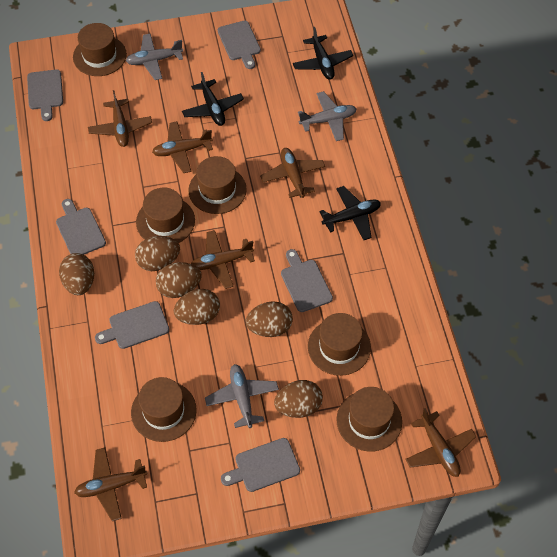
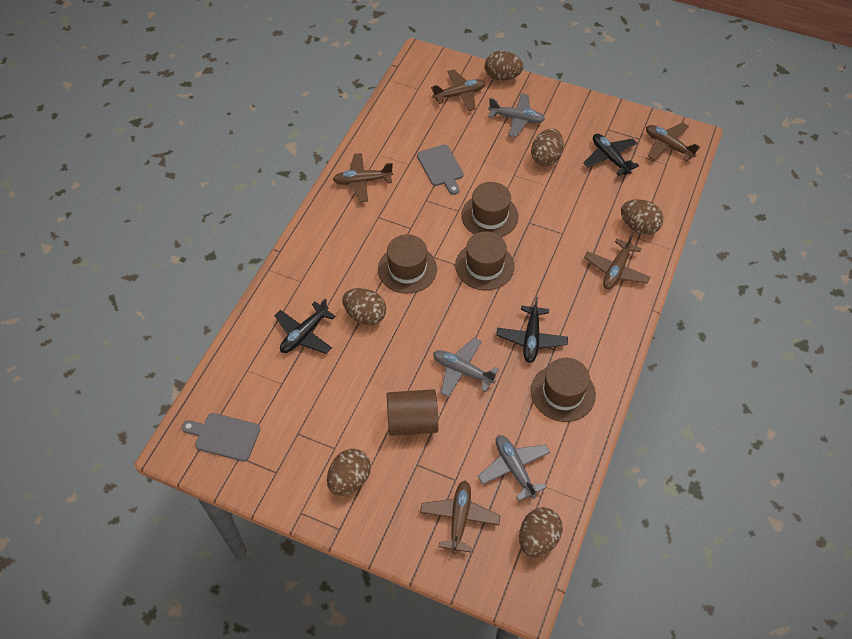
brown cylinder: none = 0 -> [387,389,438,436] = 1
brown hat: [73,23,127,76] [131,377,197,442] [136,188,195,243] [188,156,247,214] [308,313,371,376] [336,387,402,452] = 6 -> [378,234,437,294] [455,231,515,290] [461,182,519,237] [531,358,596,422] = 4
brown plane: [74,447,147,521] [88,90,152,147] [152,121,213,173] [191,230,255,289] [260,148,325,198] [405,408,476,477] = 6 -> [333,153,393,202] [420,481,500,554] [431,70,486,111] [584,233,651,289] [646,122,700,162] = 5
grey cutting board: [27,69,63,121] [56,199,106,255] [95,301,169,349] [218,21,261,69] [221,438,300,492] [281,249,333,312] = 6 -> [182,413,260,462] [417,144,464,195] = 2

